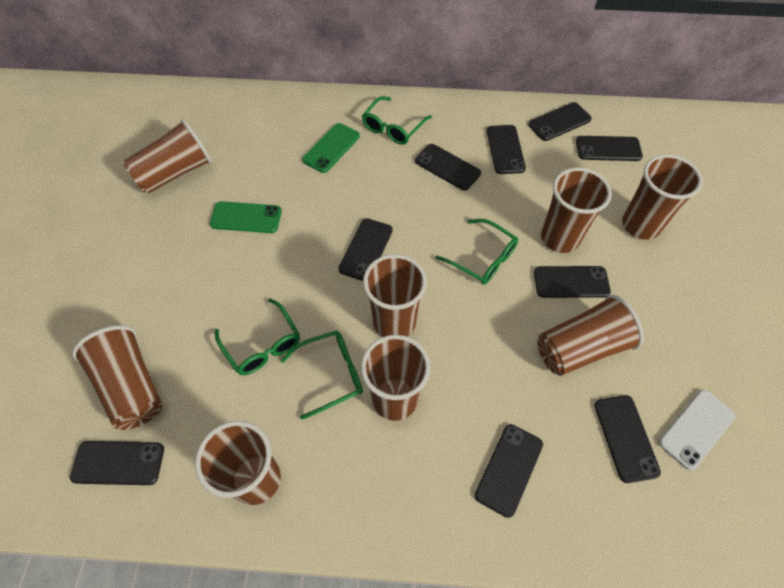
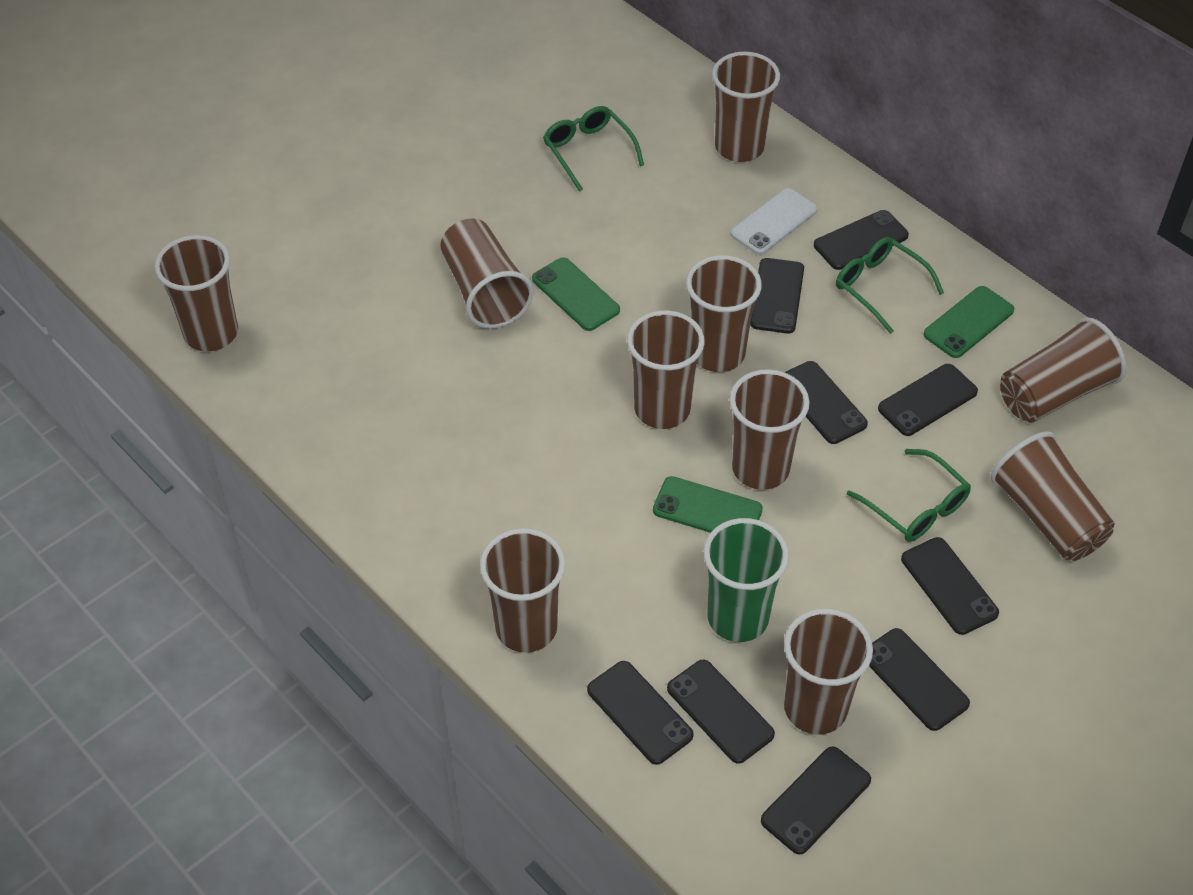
brown cup: [72,325,162,430] [123,119,211,194] [195,421,281,505] [361,335,430,421] [363,254,427,337] [537,295,644,376] [541,168,612,253] [622,154,703,240] = 8 -> [154,235,238,351] [440,218,534,329] [480,528,565,653] [627,310,705,429] [686,255,762,372] [712,51,780,162] [729,369,809,490] [784,608,873,734] [990,431,1115,560] [1000,317,1127,423] = 10
green cup: none = 0 -> [703,518,789,642] = 1
green glasses: [215,299,300,375] [280,330,363,420] [362,96,432,145] [436,219,518,285] = 4 -> [543,106,644,192] [836,237,944,334] [847,449,971,542] = 3
green phone: [210,201,282,233] [302,123,360,173] = 2 -> [532,257,620,331] [653,476,763,533] [924,286,1014,358] = 3

